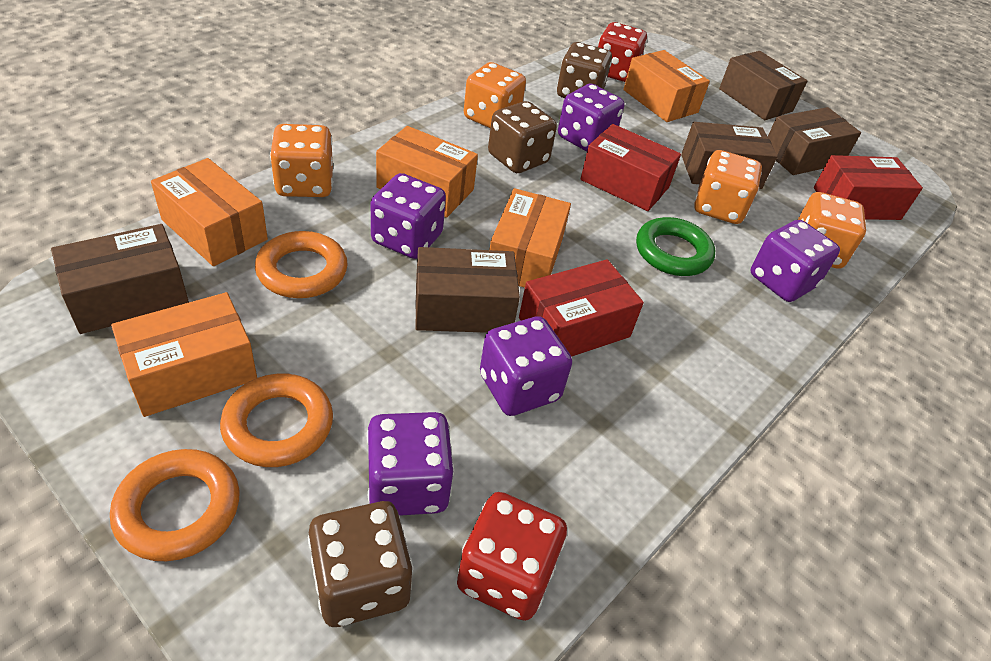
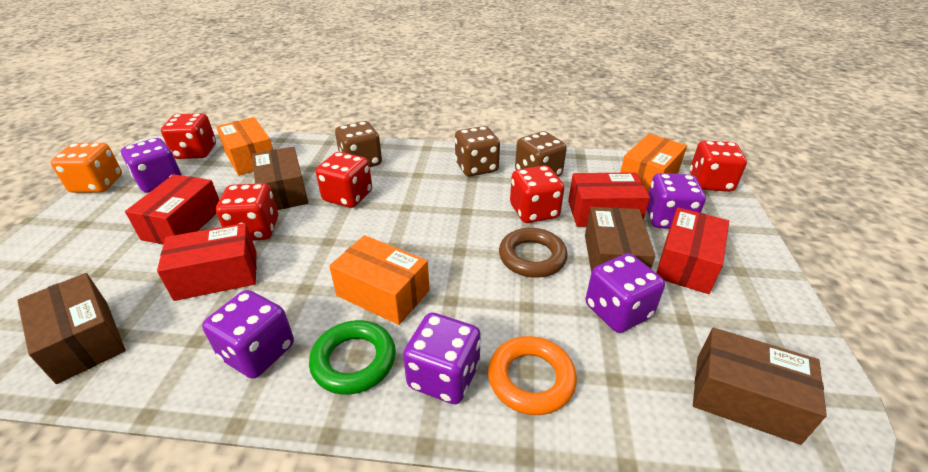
brown box: [51,224,189,334] [415,247,520,333] [681,122,778,189] [719,51,807,120] [768,107,861,175] = 5 -> [17,273,126,384] [252,147,308,210] [585,207,655,272] [693,327,827,445] = 4
brown ring: none = 0 -> [499,228,568,278] = 1
orange box: [111,292,257,417] [151,158,268,266] [376,126,478,218] [489,188,571,288] [623,50,710,122] = 5 -> [216,117,273,176] [329,235,430,325] [620,134,687,193] = 3
orange dice: [270,124,333,197] [464,62,526,128] [694,150,762,224] [798,192,866,269] = 4 -> [51,143,122,193] = 1
orange ring: [110,449,239,561] [220,374,333,467] [255,231,348,298] = 3 -> [488,336,577,415] = 1
red box: [519,259,644,357] [580,124,681,211] [814,155,923,220] = 3 -> [125,174,219,244] [157,223,256,301] [568,172,650,227] [656,207,729,294] = 4
red dice: [457,492,567,621] [598,22,647,82] = 2 -> [161,113,216,159] [216,183,278,240] [316,152,372,208] [510,165,565,223] [690,140,747,192] = 5

